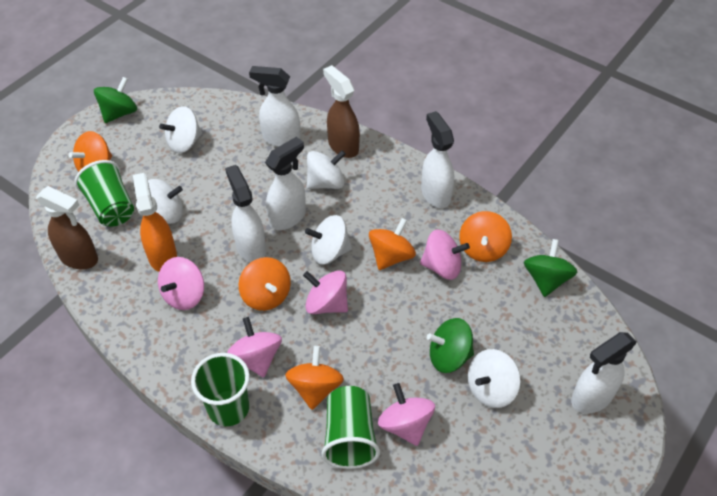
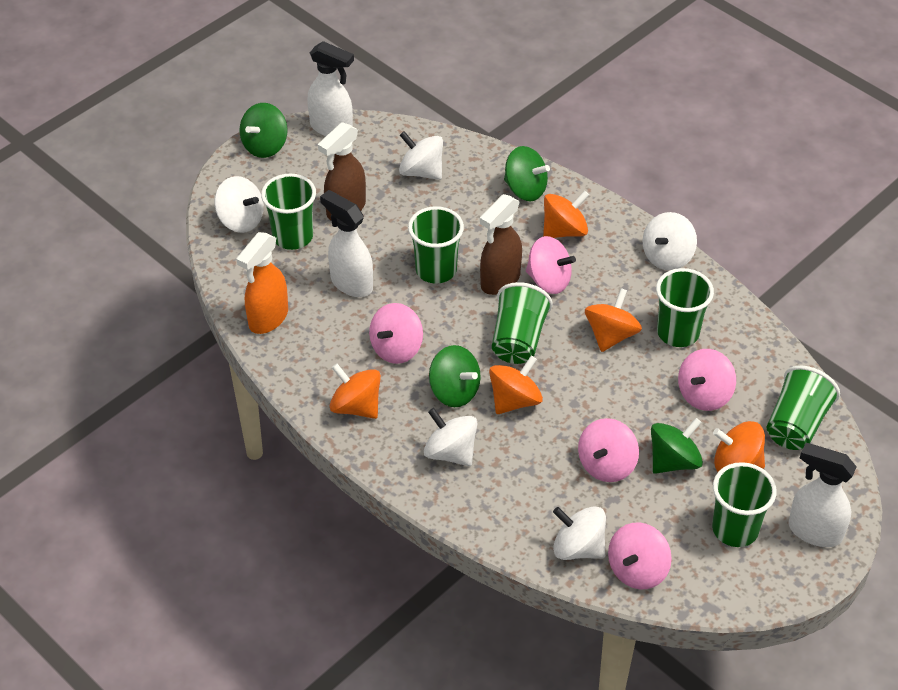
green cup: [75,160,134,227] [191,353,250,426] [321,386,380,469] = 3 -> [261,173,316,250] [408,206,464,284] [492,282,553,364] [656,268,714,347] [712,462,777,547] [766,366,840,450] = 6
green spinning top: [94,77,137,123] [427,318,474,373] [524,239,577,297] = 3 -> [240,103,288,158] [429,345,481,407] [504,146,550,201] [651,418,703,474] = 4
white spray bottle: [225,165,266,262] [249,66,301,147] [265,137,306,230] [421,111,454,208] [571,332,637,414] = 5 -> [307,41,354,136] [320,190,373,297] [788,443,857,547] = 3

